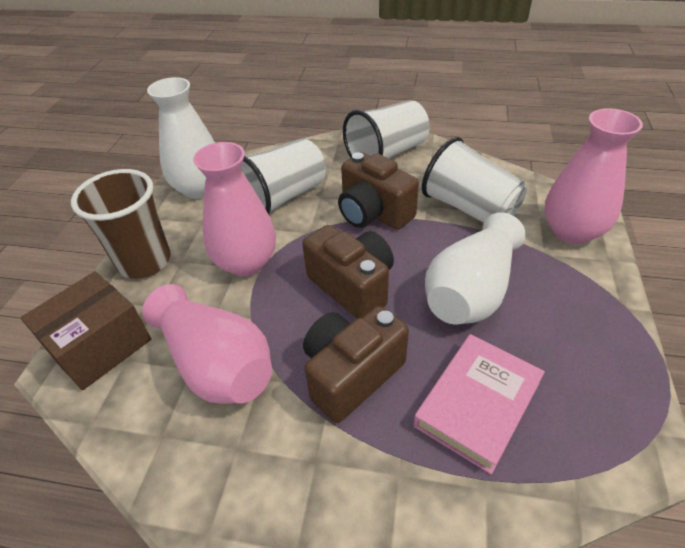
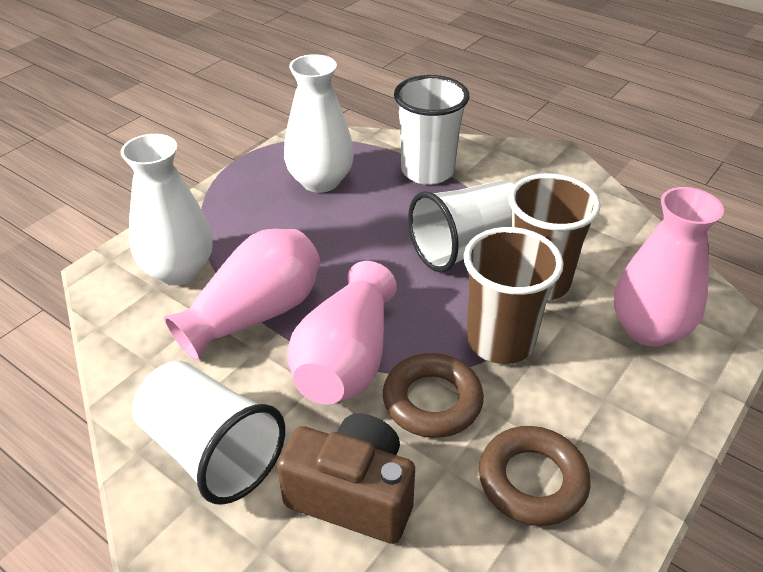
brown box: [21,271,151,390] = 1 -> none = 0
brown camera: [302,225,394,318] [303,306,409,423] [338,152,419,230] = 3 -> [277,414,415,544] = 1
brown cup: [71,169,171,279] = 1 -> [464,227,564,364] [508,173,600,301] = 2
brown ring: none = 0 -> [383,353,484,438] [479,426,591,526] = 2
pink book: [414,334,545,474] = 1 -> none = 0

